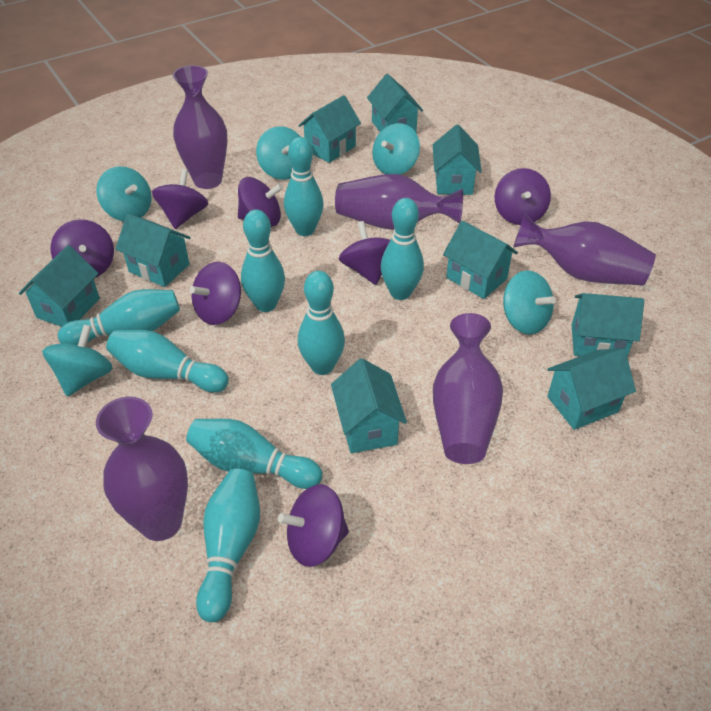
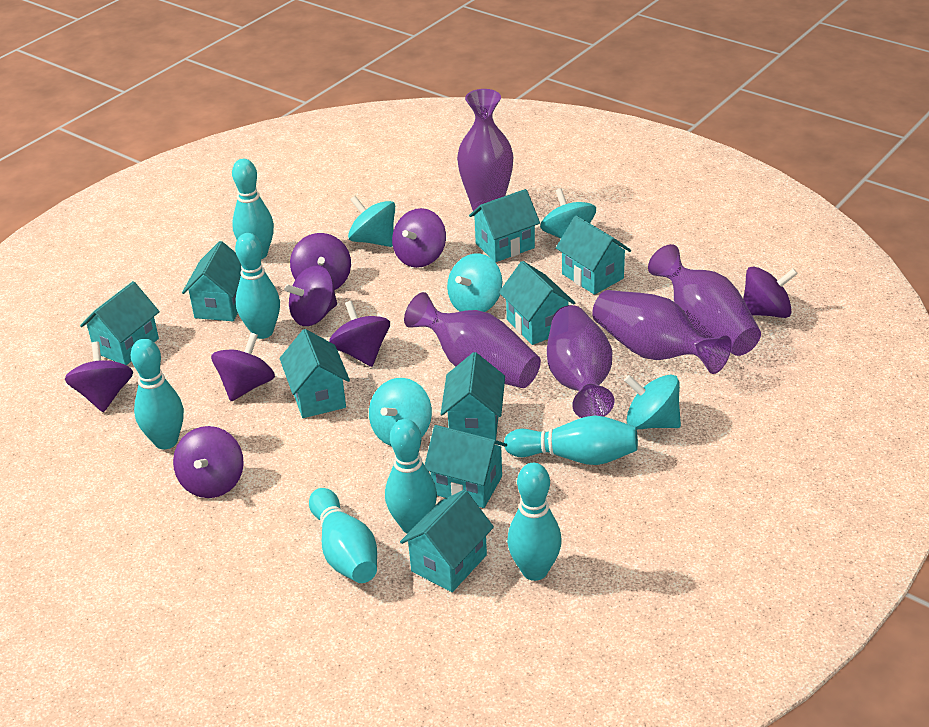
purple spinning top: [51,219,114,278] [152,169,208,229] [189,262,241,325] [238,177,283,227] [278,484,349,567] [339,221,390,285] [495,168,551,225] = 7 -> [65,342,133,412] [173,426,244,498] [211,333,275,401] [284,266,337,326] [290,233,351,290] [329,301,390,367] [392,208,446,268] [743,266,798,318] = 8
turquoise bowling pin: [58,289,180,345] [106,330,229,393] [186,419,322,489] [196,469,260,622] [241,210,285,312] [284,137,324,236] [298,271,345,375] [381,198,424,300] = 8 -> [131,339,184,449] [232,159,274,259] [235,233,280,339] [309,488,377,583] [385,419,437,534] [504,416,638,465] [507,463,562,581] = 7

